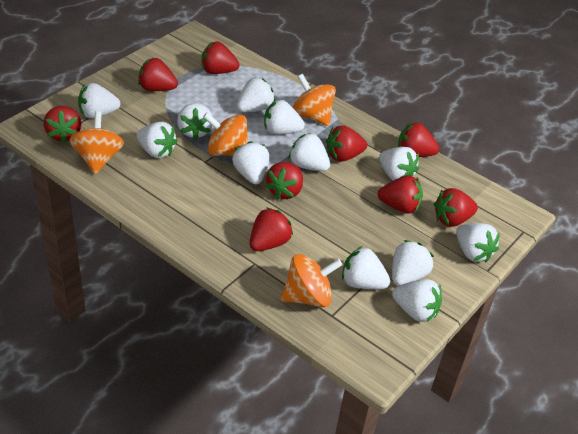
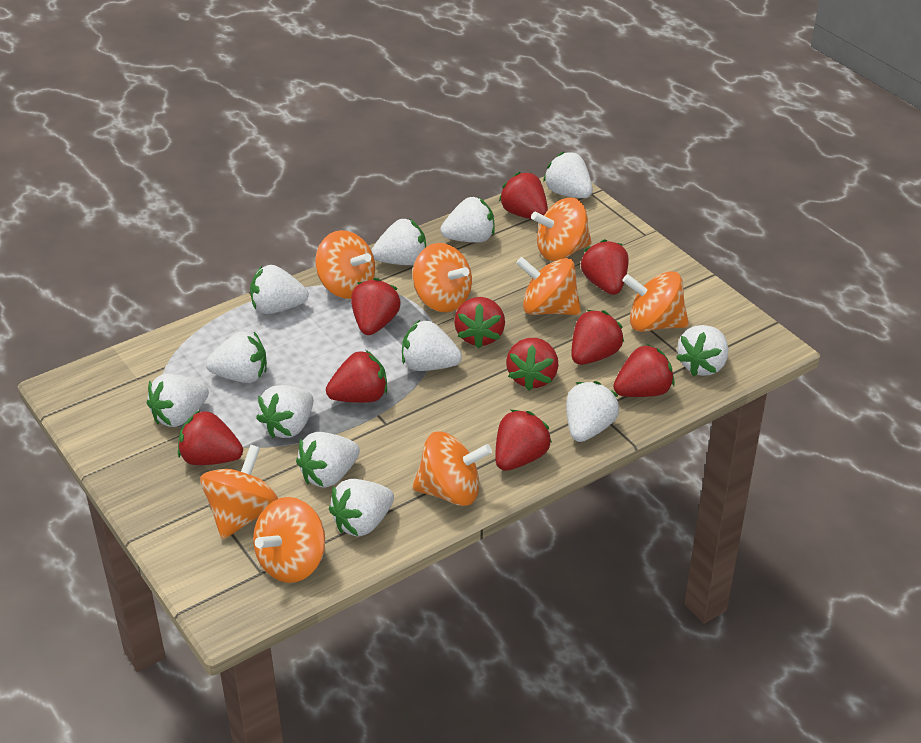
orange spinning top: [69,111,124,174] [203,112,248,156] [281,254,342,308] [293,74,336,126] = 4 -> [200,445,278,540] [253,497,325,583] [315,230,375,299] [412,432,492,506] [413,243,472,312] [516,257,581,315] [531,198,592,261] [622,271,689,332] = 8
red strawberry: [44,106,81,143] [138,58,178,91] [202,42,240,74] [250,207,293,251] [265,162,303,199] [326,125,367,162] [377,175,423,213] [398,122,439,157] [434,188,478,227] = 9 -> [178,410,243,465] [326,350,387,403] [351,278,401,335] [454,297,505,349] [495,410,552,471] [499,172,548,219] [506,338,559,390] [572,310,624,365] [581,239,628,295] [613,344,675,397] = 10

